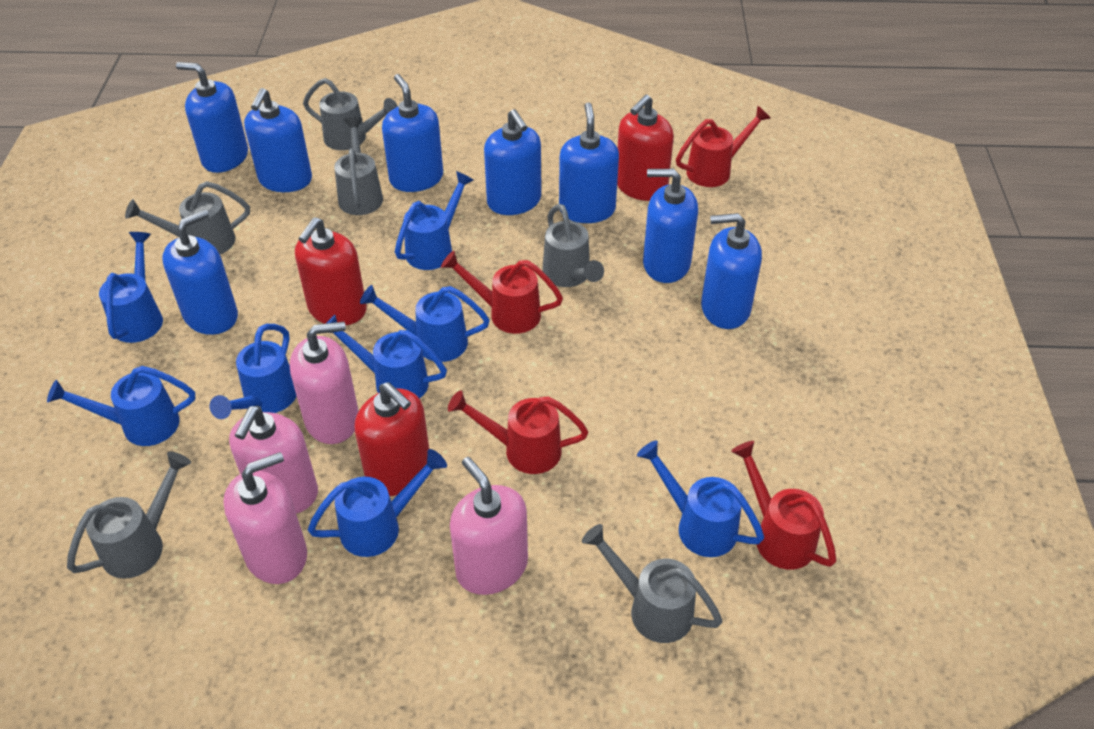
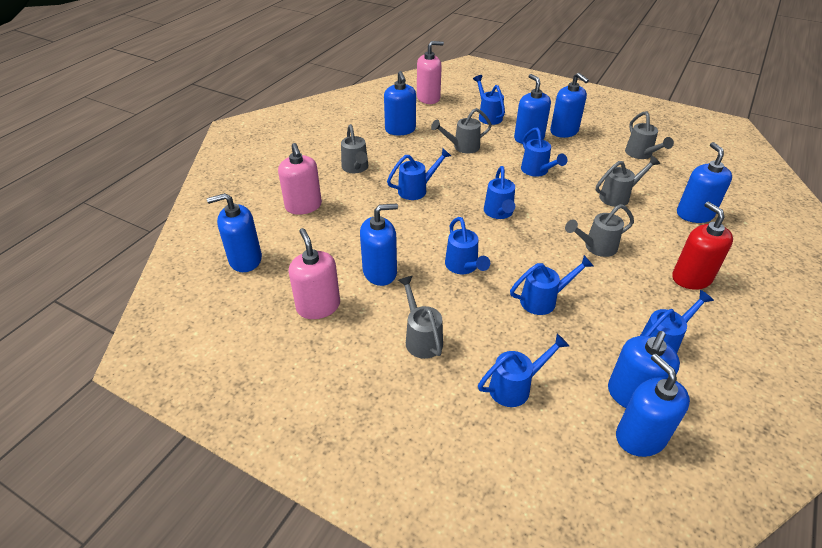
pink soap dispenser: [223,452,307,584] [229,406,318,514] [290,322,359,444] [450,457,528,595] = 4 -> [278,143,322,215] [289,228,340,319] [417,41,444,104] = 3
red soap dispenser: [295,217,367,326] [355,382,429,496] [617,94,674,201] = 3 -> [672,202,733,290] = 1
red watering can: [441,251,563,334] [448,390,588,474] [676,106,771,187] [731,441,836,570] = 4 -> none = 0

